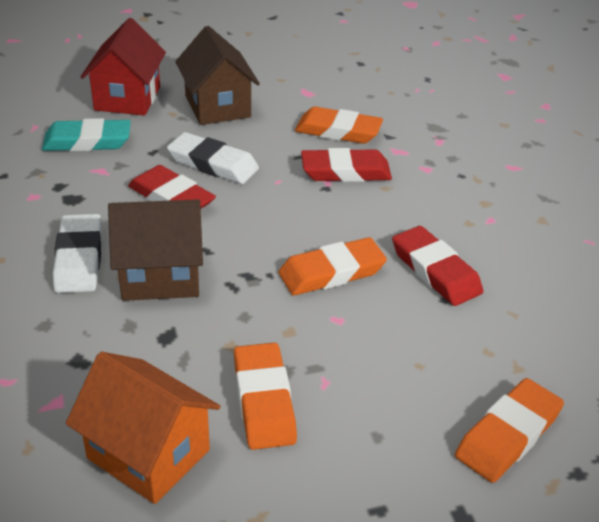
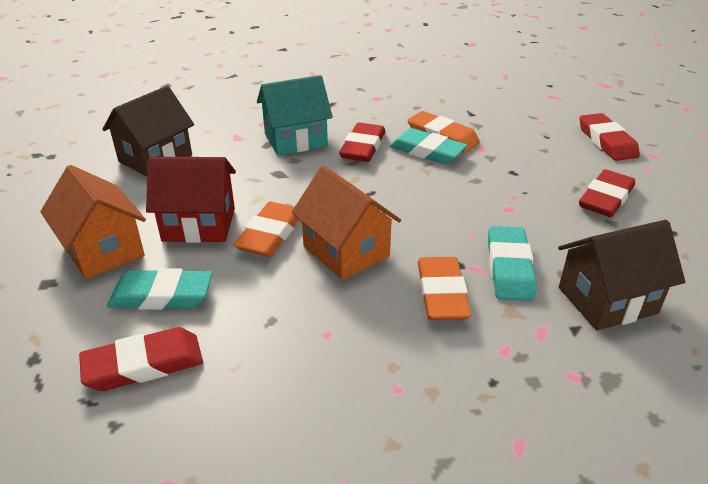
orange eraser: [234,343,297,450] [279,237,387,296] [295,107,383,144] [455,378,564,483] = 4 -> [233,202,299,257] [407,111,480,153] [418,257,471,320] = 3
orange house: [66,352,220,504] = 1 -> [40,165,146,279] [292,166,401,280] = 2
red eraser: [128,165,216,209] [301,148,392,182] [392,226,483,306] = 3 -> [79,327,203,391] [339,122,385,162] [579,113,640,161] [579,169,635,217] = 4
turquoise eraser: [42,118,131,151] = 1 -> [107,268,213,310] [389,128,468,164] [488,226,536,301] = 3
turquoise house: none = 0 -> [257,75,333,156] = 1
white eraser: [53,214,102,293] [167,132,259,184] = 2 -> none = 0

